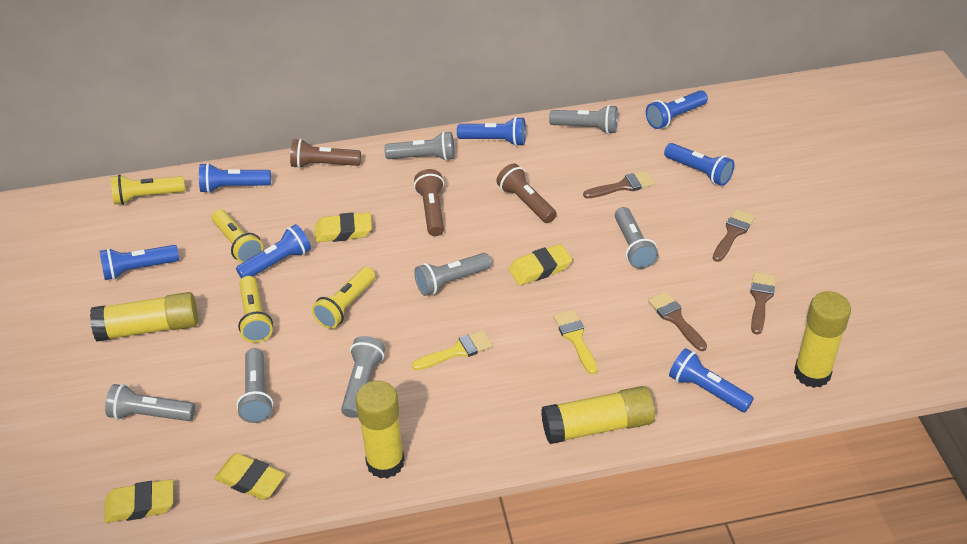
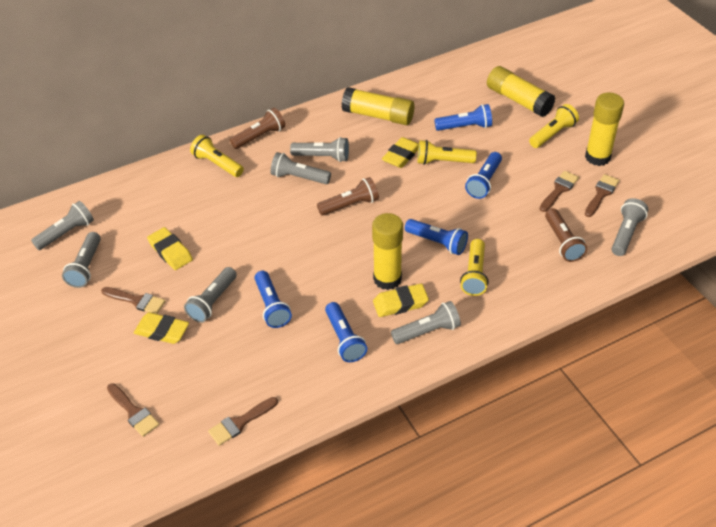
blue flashlight: [99,245,179,280] [199,163,271,193] [236,224,311,279] [457,117,526,146] [646,90,708,129] [664,143,734,186] [669,348,754,412] = 7 -> [254,271,292,328] [325,302,367,362] [405,219,468,255] [434,104,492,131] [465,152,502,199] = 5
brown brush: [583,171,655,198] [648,291,707,351] [713,209,755,262] [750,272,776,335] = 4 -> [101,287,165,314] [107,384,159,437] [208,397,278,446] [540,171,579,212] [585,174,619,217] = 5
yellow brush: [412,330,493,371] [553,310,598,375] = 2 -> none = 0

